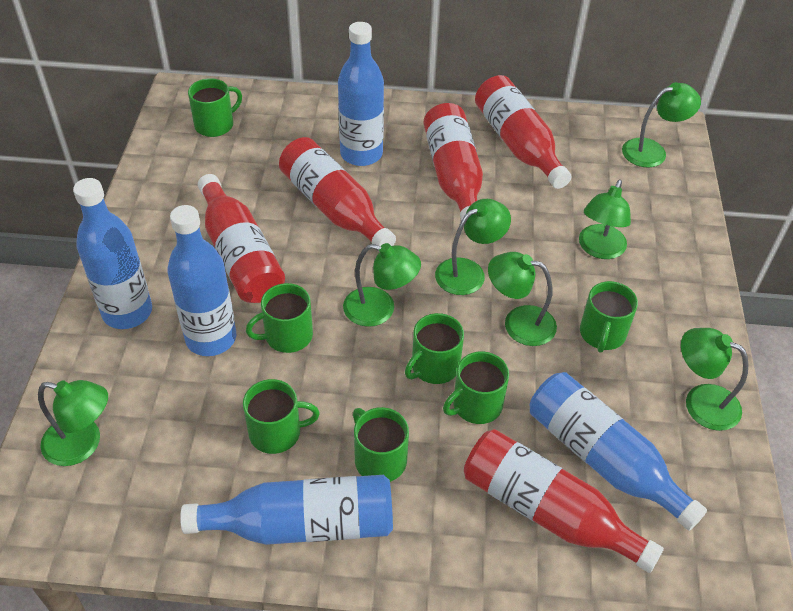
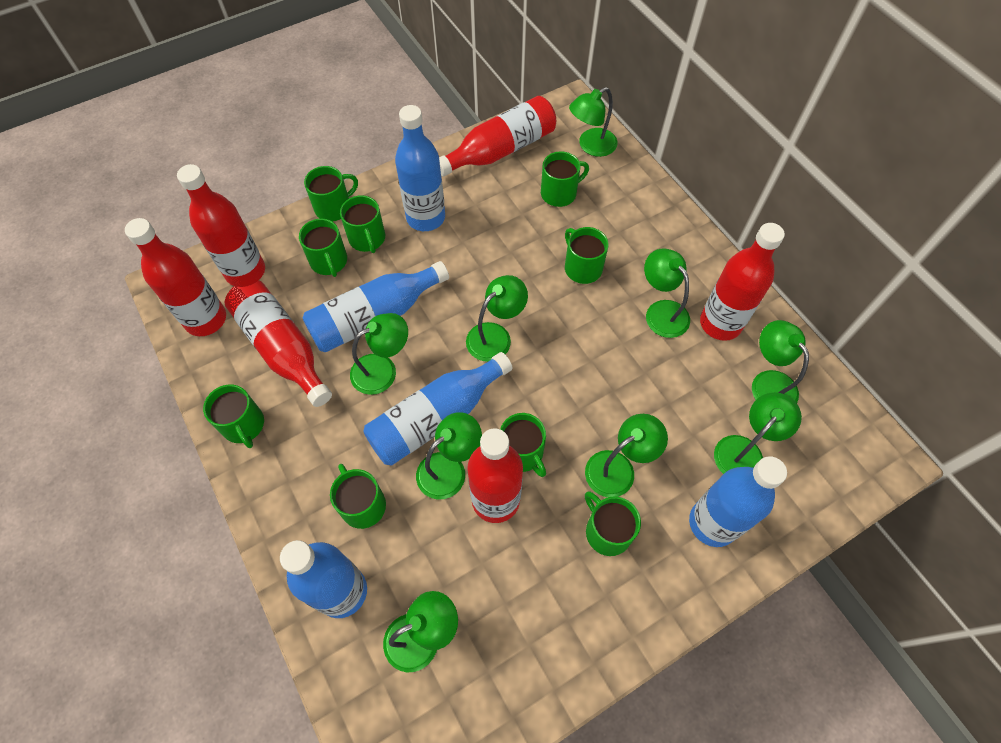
green lamp: [38,380,108,466] [343,243,421,327] [435,199,511,295] [488,252,557,346] [579,180,631,259] [622,82,701,167] [681,328,748,431] = 7 -> [350,313,408,395] [383,591,458,672] [416,412,482,500] [466,275,528,362] [569,87,618,157] [585,414,668,497] [644,248,690,338] [714,392,802,474] [752,320,809,403] = 9
green mug: [188,78,242,137] [243,379,320,454] [246,283,313,353] [353,407,409,482] [405,313,464,384] [443,351,509,424] [580,281,638,353] = 7 -> [203,384,264,448] [299,219,347,277] [304,166,358,221] [330,464,386,529] [340,195,385,253] [500,413,546,477] [541,151,589,207] [565,227,609,284] [585,491,641,556] = 9
red bottle: [198,174,285,303] [279,137,396,246] [423,103,483,221] [464,429,664,573] [475,75,571,189] = 5 -> [125,218,226,336] [177,164,265,286] [225,280,332,407] [439,96,556,176] [467,428,523,523] [700,223,785,341] = 6

